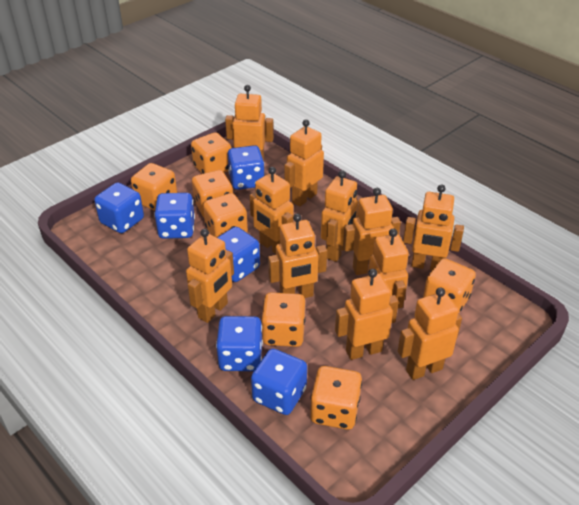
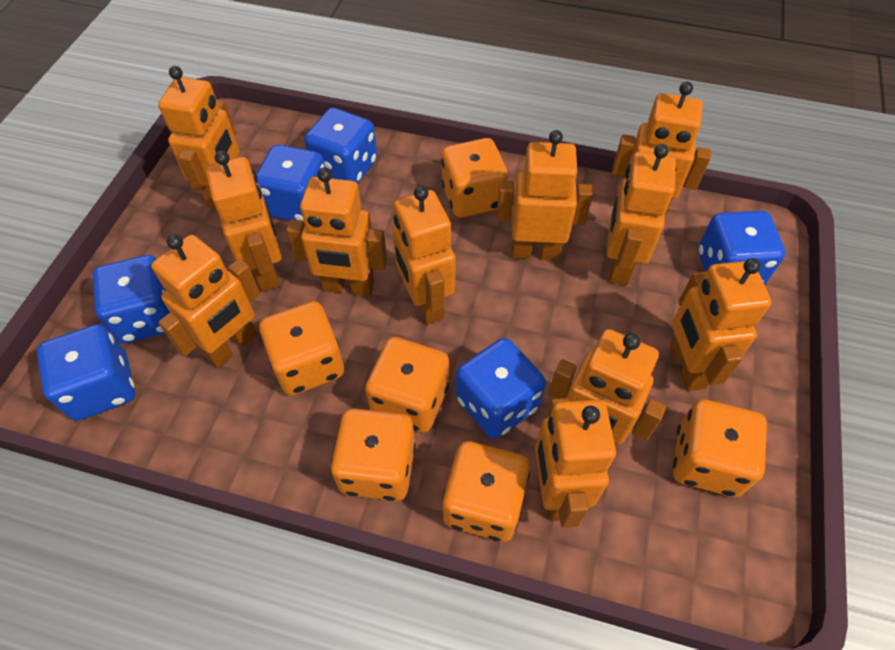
orange dice: [131,163,177,211] [191,132,232,174] [192,170,233,217] [203,193,248,237] [261,292,306,347] [310,366,362,430] [423,258,476,313] = 7 -> [259,301,344,396] [331,408,416,501] [365,337,449,432] [441,138,508,218] [442,441,530,542] [673,399,767,497] = 6

